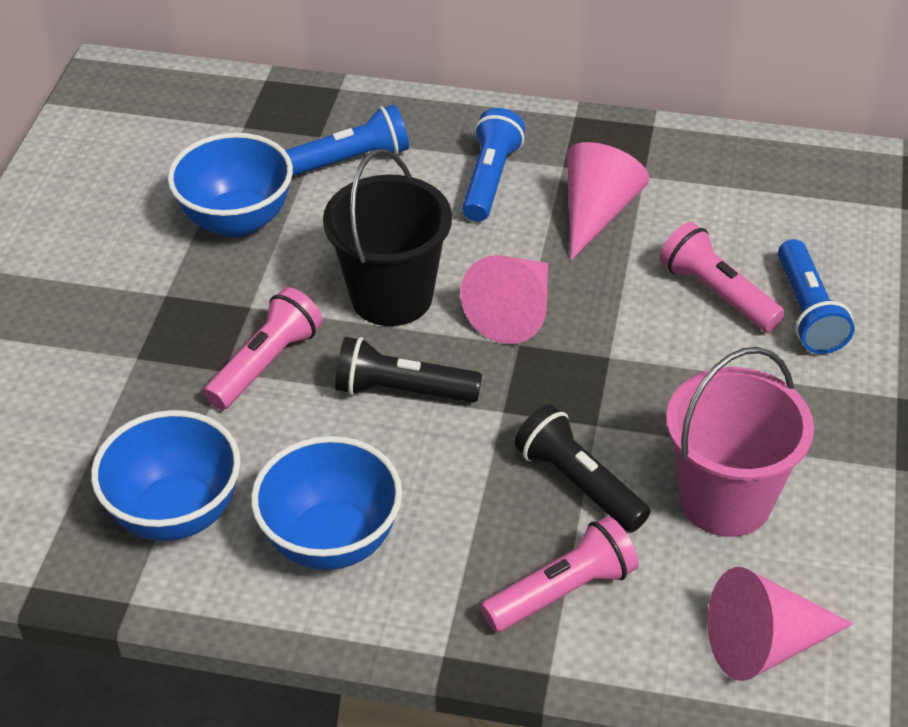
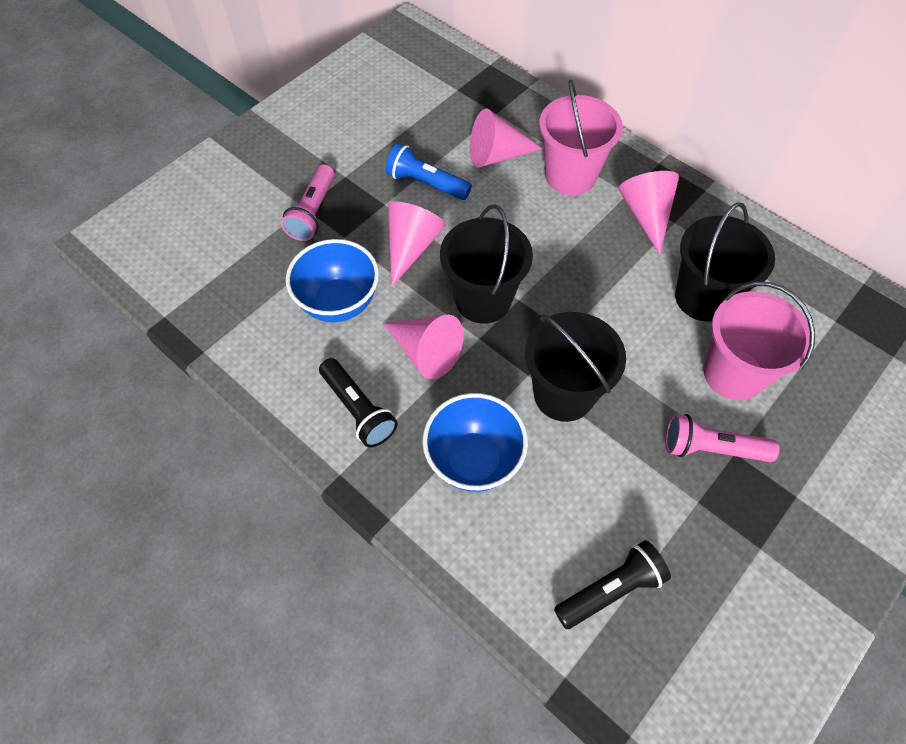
black bucket: [323,149,452,326] = 1 -> [440,204,533,324] [525,312,626,422] [675,202,775,322] = 3
blue bowl: [91,410,241,541] [168,133,293,237] [251,436,402,570] = 3 -> [286,239,379,322] [422,393,528,492] = 2
blue flashlight: [285,104,409,176] [462,108,525,222] [778,239,855,354] = 3 -> [385,143,472,200] = 1
pink bucket: [666,347,814,537] = 1 -> [539,80,623,195] [703,282,815,400] = 2
pink cone: [460,255,548,344] [567,142,649,260] [708,567,853,681] = 3 -> [383,314,463,379] [388,202,446,287] [470,109,544,168] [618,171,679,255] = 4
pink flashlight: [204,287,323,410] [481,516,639,632] [660,222,785,332] = 3 -> [281,164,335,241] [665,414,780,462] = 2

